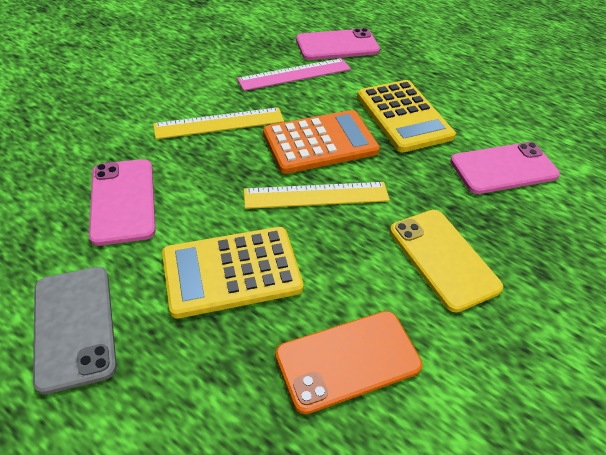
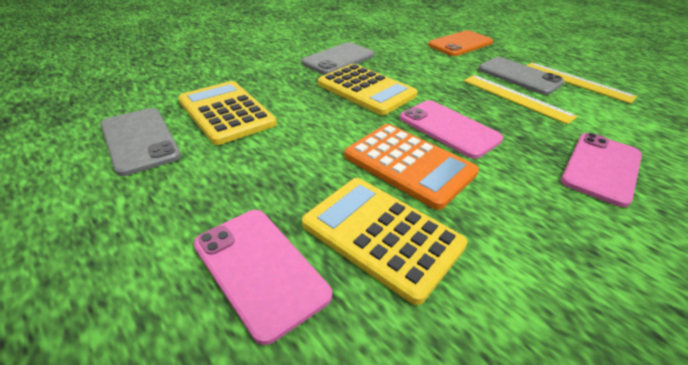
grey phone: [33,267,117,395] = 1 -> [101,108,181,176] [301,42,374,75] [478,57,564,95] = 3
pink ruler: [237,58,351,91] = 1 -> none = 0
yellow calculator: [162,227,303,319] [357,80,456,152] = 2 -> [178,81,277,145] [302,178,467,305] [318,64,418,115] = 3
yellow phone: [390,210,503,312] = 1 -> none = 0

